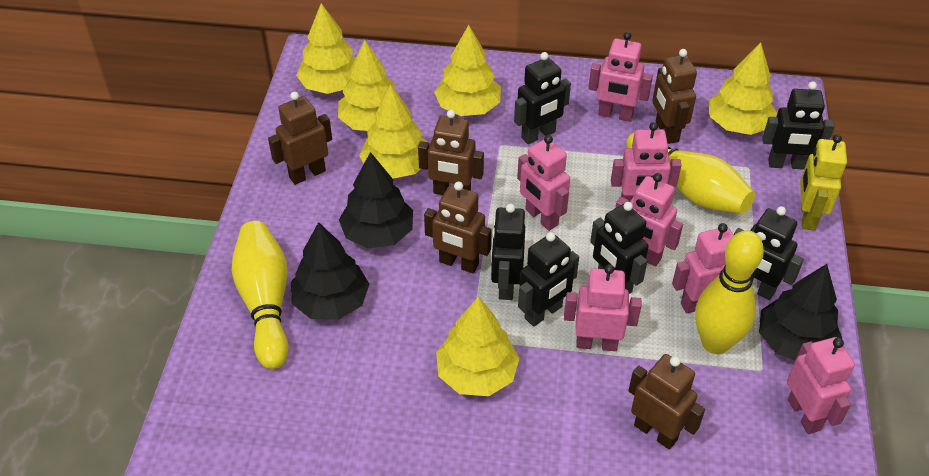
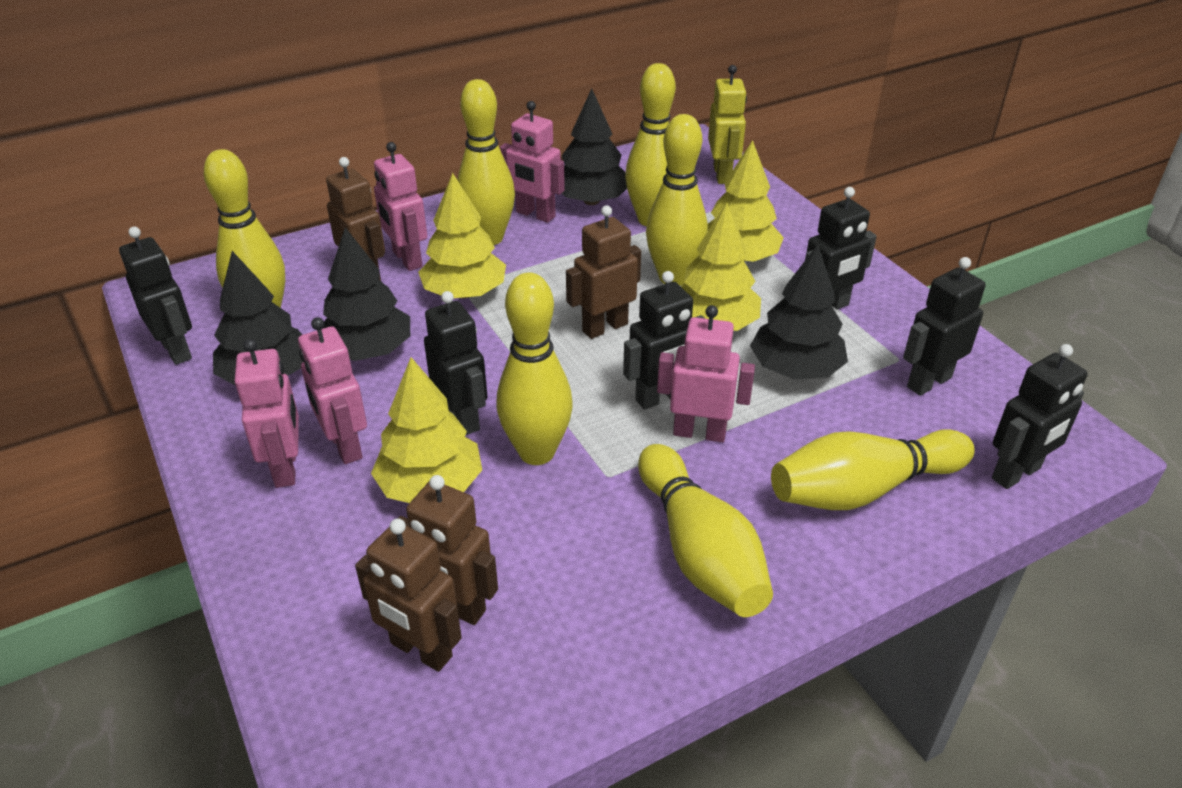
black tree: [291,222,369,320] [339,152,413,249] [759,264,842,360] = 3 -> [213,251,303,386] [322,227,410,361] [562,88,627,205] [750,245,848,380] = 4
brown robot: [268,92,332,185] [418,110,484,195] [424,182,492,273] [628,354,705,449] [652,49,697,144] = 5 -> [326,157,385,281] [355,518,462,672] [398,475,498,625] [566,205,641,339] = 4
pink robot: [517,135,570,231] [564,264,641,351] [588,32,653,122] [611,122,681,202] [615,173,683,266] [672,223,734,313] [787,337,855,434] = 7 -> [235,339,299,488] [298,317,367,464] [374,142,427,271] [500,101,565,223] [657,305,755,442] = 5
yellow bowling pin: [232,221,289,369] [626,133,755,214] [695,230,764,354] = 3 -> [204,149,285,308] [457,79,515,245] [496,272,573,465] [625,63,676,226] [638,444,773,617] [646,114,708,286] [771,429,975,510] = 7
yellow tree: [296,3,355,94] [338,40,400,131] [359,85,428,179] [434,25,501,116] [436,297,519,396] [708,42,777,135] = 6 -> [371,357,482,503] [418,173,506,298] [681,203,761,331] [708,140,784,262] = 4

